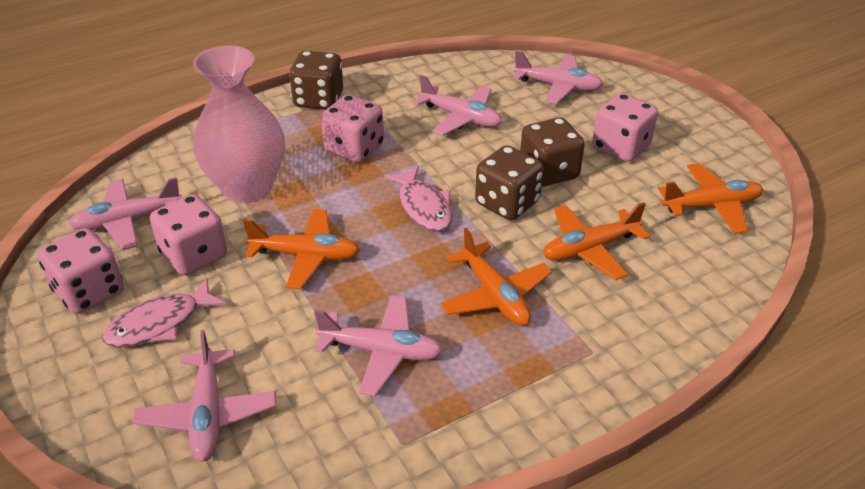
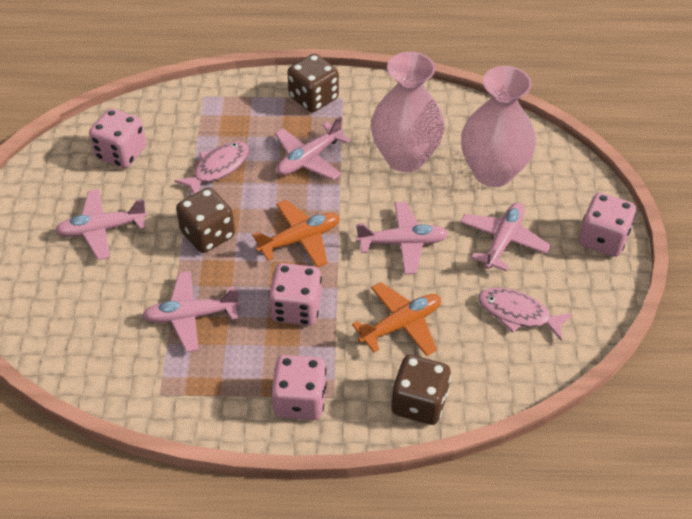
orange plane: [243,209,360,289] [440,228,552,326] [543,202,650,280] [658,163,763,234] = 4 -> [252,200,340,268] [352,282,441,356] = 2
pink vase: [193,46,285,203] = 1 -> [371,52,445,172] [461,66,536,187] = 2

